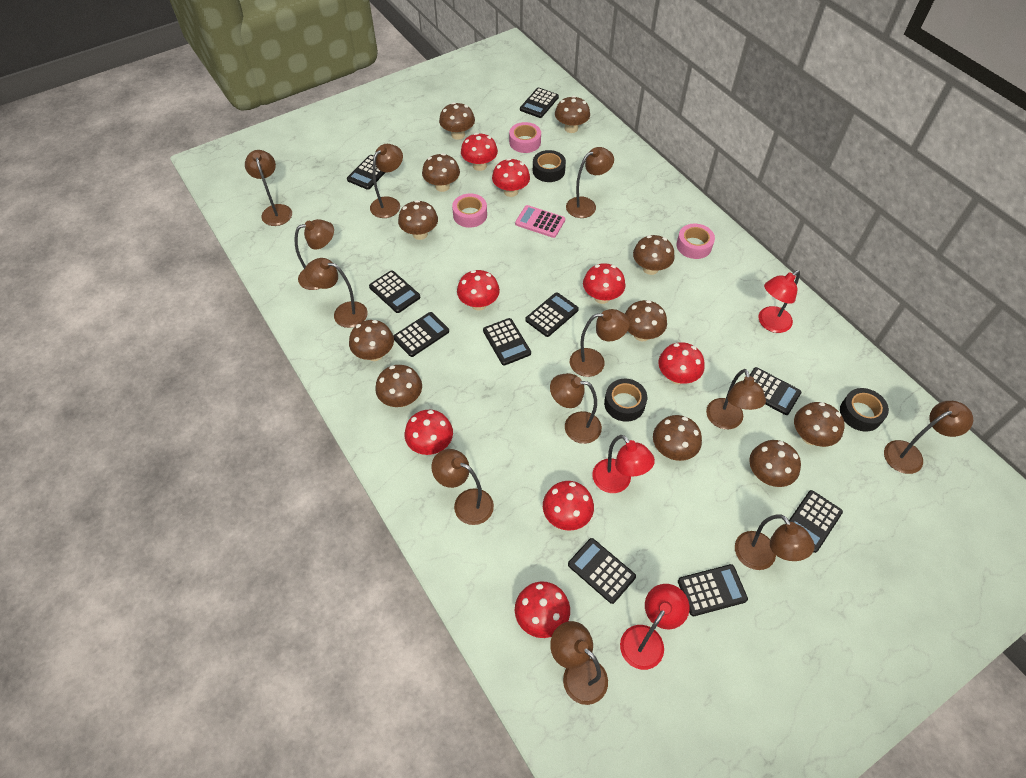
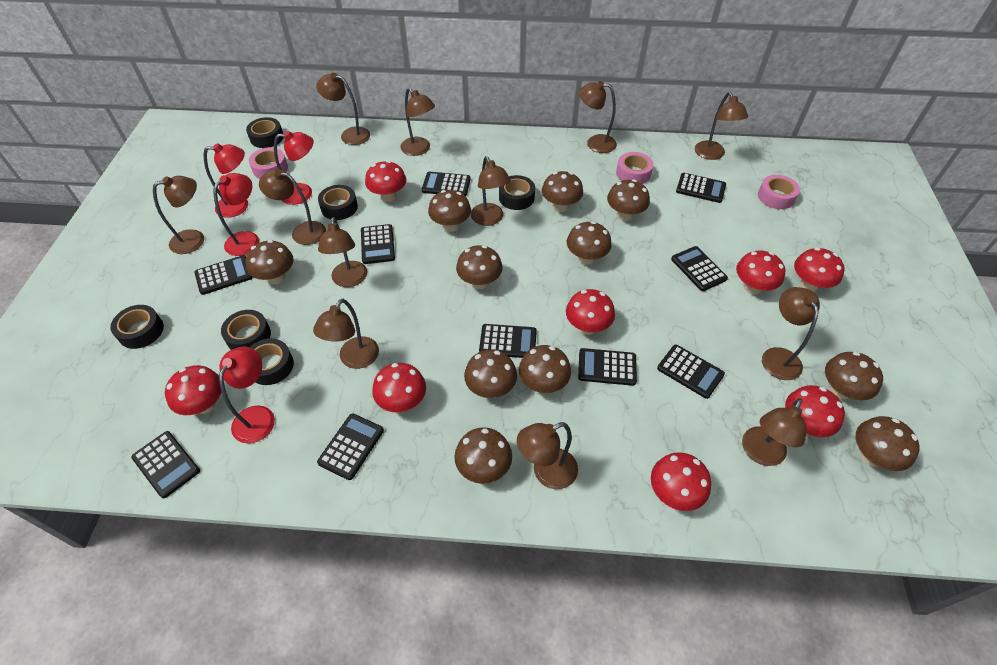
black tape: [533,150,566,182] [604,379,647,422] [840,388,889,432] = 3 -> [110,305,164,349] [221,310,271,350] [246,117,284,148] [250,338,294,385] [318,185,358,220] [499,175,535,210] = 6
pink calculator: [515,205,565,238] = 1 -> none = 0
red lamp: [592,435,655,493] [620,584,689,670] [758,270,800,333] = 3 -> [203,143,248,218] [214,173,259,256] [219,347,275,443] [274,131,314,205] = 4

